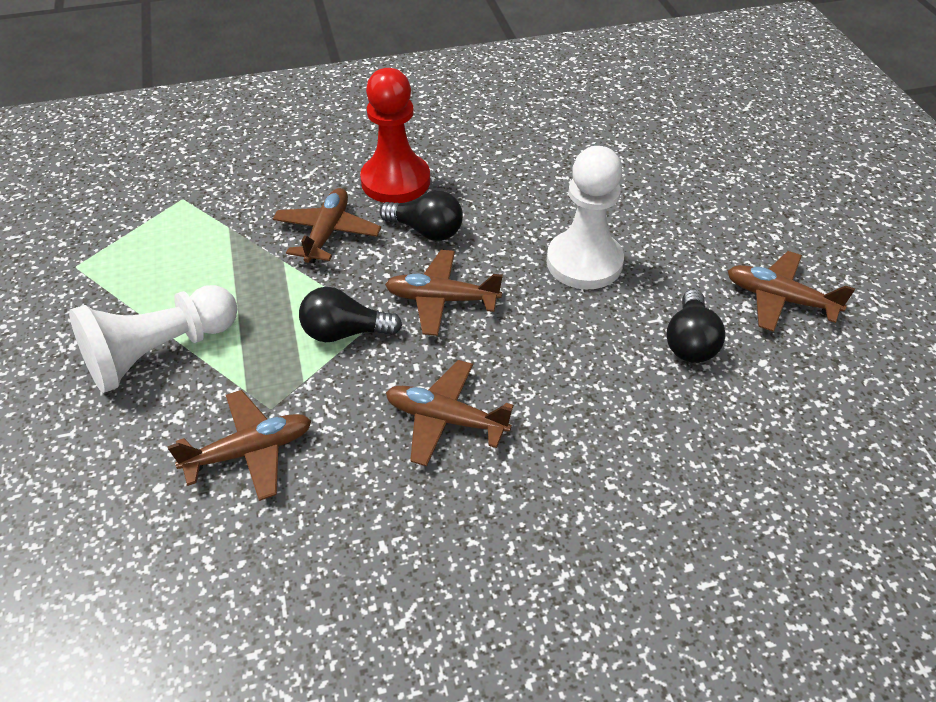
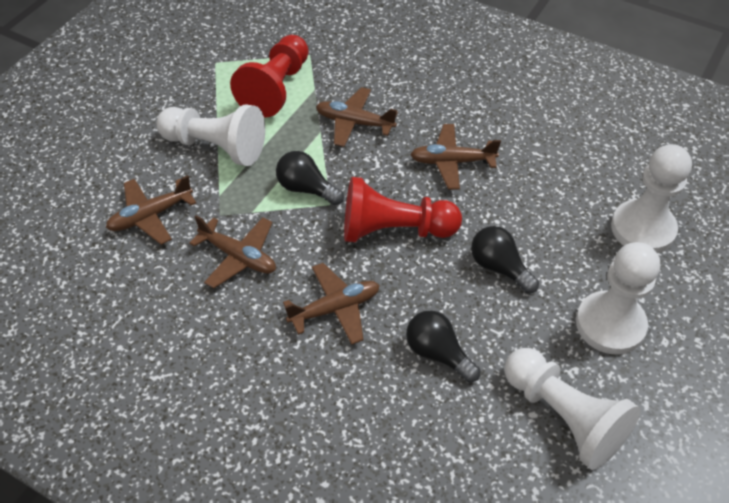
red pawn: [360,68,430,203] = 1 -> [230,35,309,118] [344,177,462,242] = 2
white pawn: [69,285,237,393] [546,146,624,289] = 2 -> [156,105,265,166] [504,348,641,470] [576,242,660,355] [611,144,692,253] = 4

